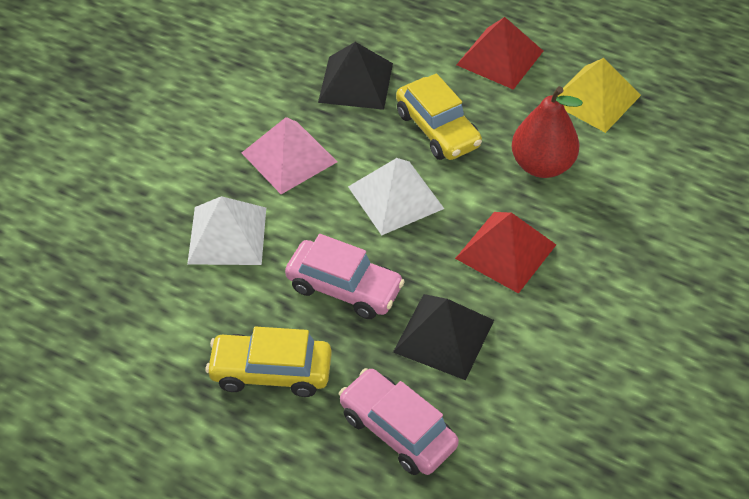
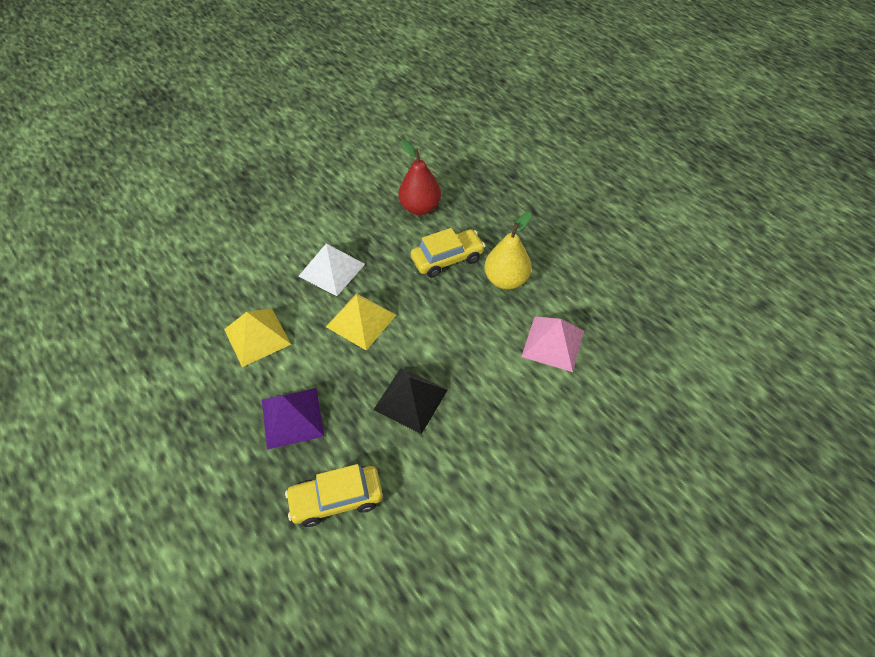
black pyramid: [318,42,393,110] [393,294,494,380] = 2 -> [373,368,448,434] = 1
pink car: [285,234,405,319] [339,368,459,475] = 2 -> none = 0
purple pyramid: none = 0 -> [262,388,324,449] = 1
red pyramid: [455,212,556,294] [457,17,543,90] = 2 -> none = 0
white pyramid: [187,196,266,265] [348,158,444,235] = 2 -> [299,244,365,296] = 1
yellow pear: none = 0 -> [484,212,532,289] = 1
yellow pyramid: [557,58,641,133] = 1 -> [224,308,292,367] [326,293,396,350] = 2

